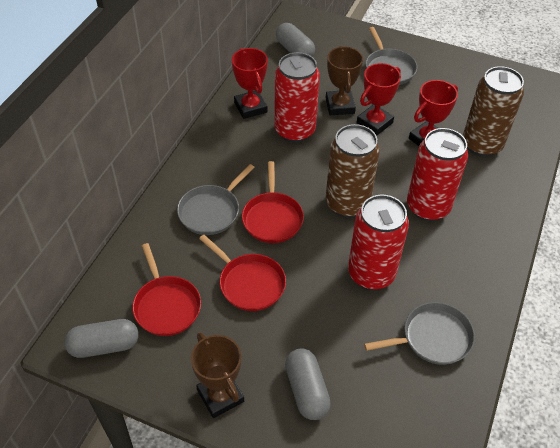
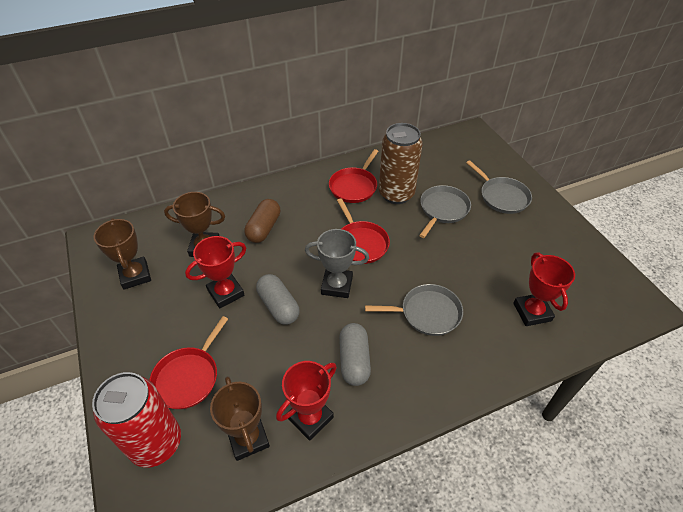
brown can: [326,124,380,218] [463,66,524,157] = 2 -> [379,123,423,204] = 1
brown capsule: none = 0 -> [244,199,280,243] = 1
brown trophy: [191,332,244,418] [326,46,363,115] = 2 -> [94,218,151,290] [164,192,225,257] [210,376,270,461] = 3
grey capsule: [64,319,138,358] [276,23,315,57] [285,348,331,420] = 3 -> [256,274,300,324] [339,323,371,386] = 2
grey trophy: none = 0 -> [305,229,369,298] = 1
red can: [274,52,320,143] [348,195,409,290] [407,128,468,221] = 3 -> [92,372,181,468] = 1

